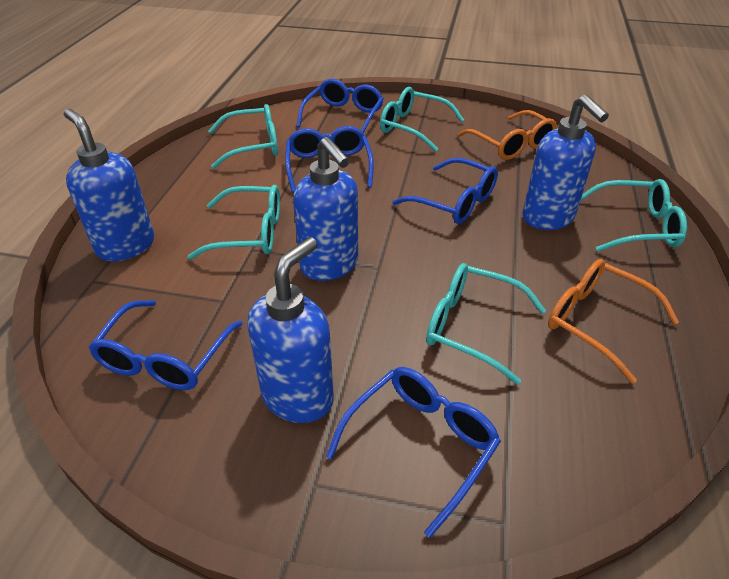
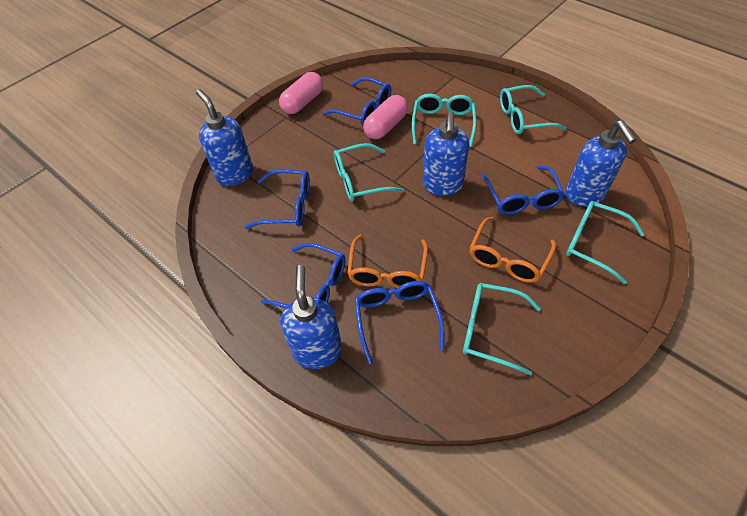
pink capsule: none = 0 -> [279,72,323,114] [363,95,408,139] = 2

